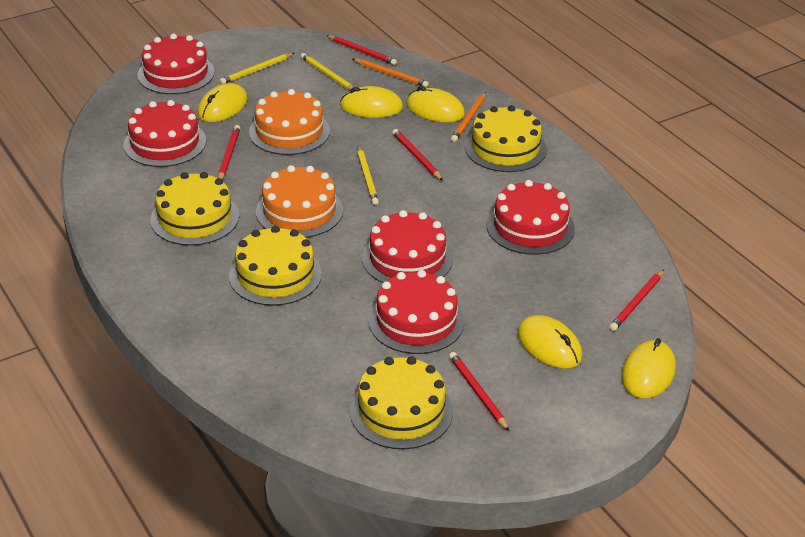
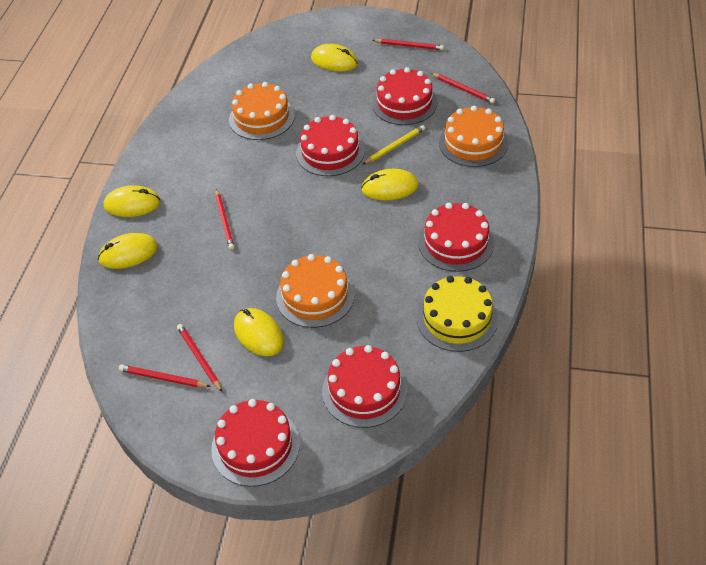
orange cake: [249,89,330,155] [256,165,343,238] = 2 -> [229,82,295,140] [276,254,355,328] [439,106,508,167] = 3
orange pencil: [353,59,429,87] [451,92,486,142] = 2 -> none = 0
yellow cake: [150,172,239,246] [229,226,322,306] [350,356,453,449] [465,105,547,172] = 4 -> [417,276,498,352] = 1
yellow pencil: [220,53,294,84] [301,53,353,91] [357,145,379,205] = 3 -> [362,125,425,165] = 1

